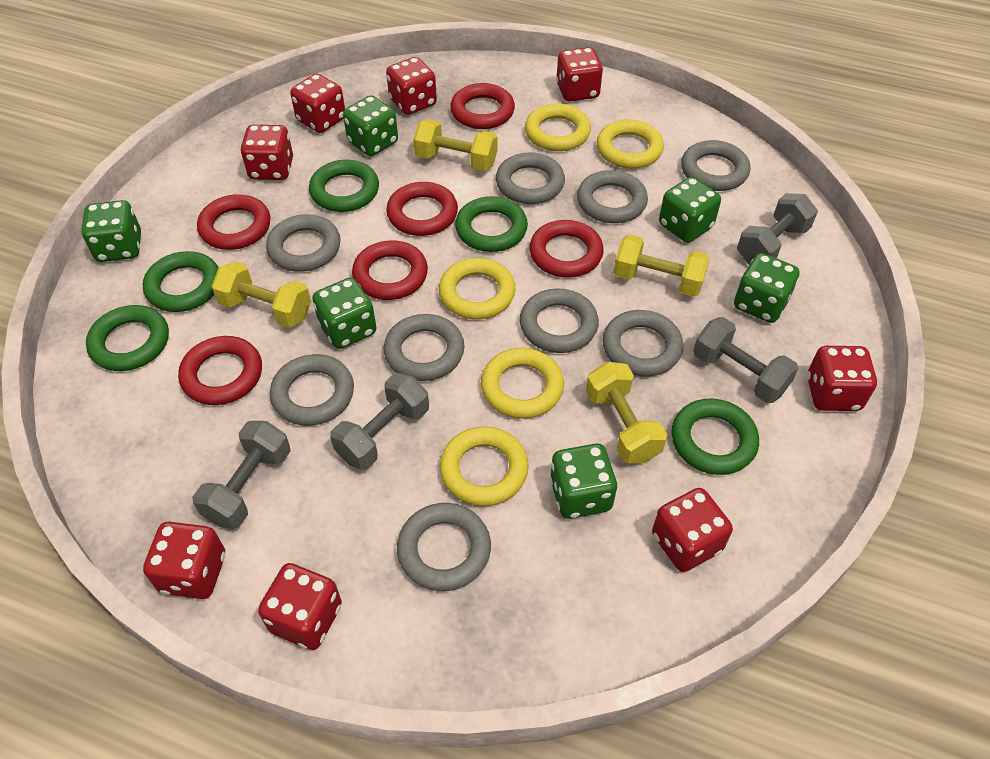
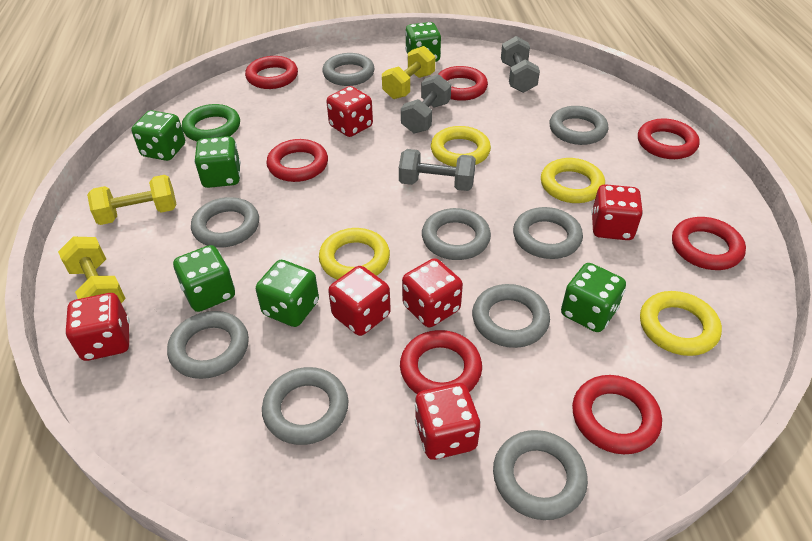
green ring: [86,305,169,371] [143,251,219,312] [309,160,379,212] [455,196,528,252] [671,399,759,475] = 5 -> [182,104,240,141] = 1
grey dumbbell: [192,421,291,529] [330,373,429,470] [693,317,798,403] [737,193,818,265] = 4 -> [399,149,476,191] [401,74,451,134] [501,36,540,93] = 3
red dice: [143,522,225,599] [240,125,293,180] [258,563,342,650] [290,74,345,133] [386,57,437,115] [556,47,603,102] [652,488,733,572] [807,346,877,411] = 8 -> [65,293,130,361] [326,86,373,137] [328,266,391,336] [402,258,463,327] [415,383,481,460] [591,184,643,240] = 6
red ring: [178,336,262,405] [197,194,270,250] [352,240,428,300] [386,182,458,236] [450,83,515,129] [529,220,604,278] = 6 -> [245,56,298,89] [266,139,328,182] [400,330,482,394] [438,66,488,101] [572,375,662,454] [638,119,700,159] [672,217,746,270] = 7
yellow dumbbell: [211,261,311,328] [413,119,498,171] [586,362,668,463] [613,235,710,297] = 4 -> [58,237,126,303] [87,175,176,225] [382,46,435,99] = 3
yellow ring: [439,258,516,319] [440,426,529,506] [481,348,564,419] [525,104,591,151] [596,120,664,169] = 5 -> [319,228,390,280] [431,126,491,167] [541,158,605,203] [640,291,722,356] = 4

